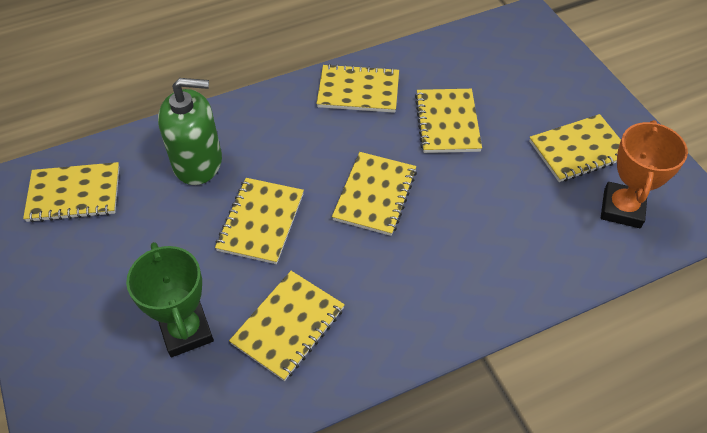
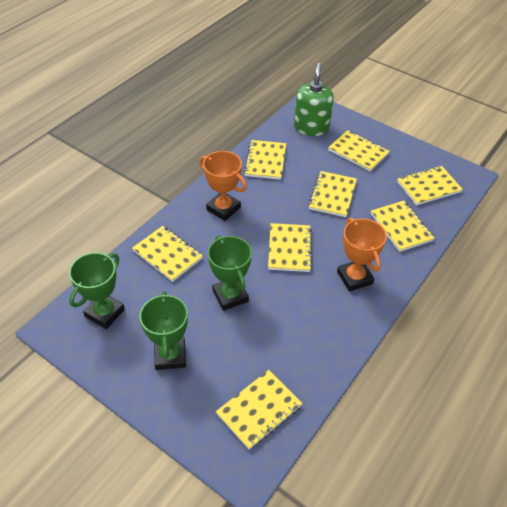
green trophy: [126,242,214,357] = 1 -> [69,253,125,329] [139,291,188,370] [208,235,252,311] = 3
orange trophy: [601,120,688,228] = 1 -> [199,151,247,221] [337,218,387,292] = 2
yellow notebook: [23,162,119,223] [215,178,304,264] [229,271,345,381] [316,64,399,113] [332,152,417,236] [415,89,482,153] [529,114,621,182] = 7 -> [132,226,203,282] [216,370,303,450] [244,140,286,180] [268,223,312,272] [308,171,357,217] [328,130,390,172] [371,201,435,252] [397,166,463,205] = 8

